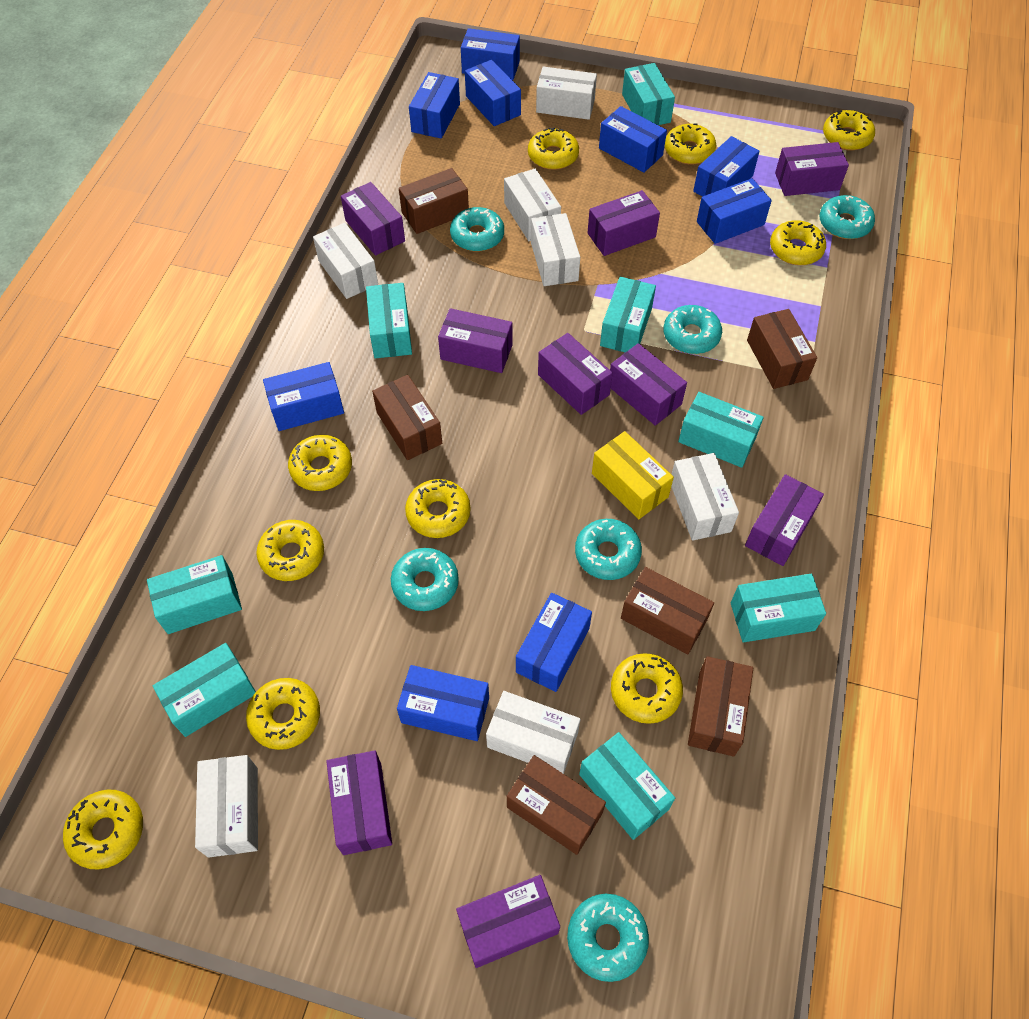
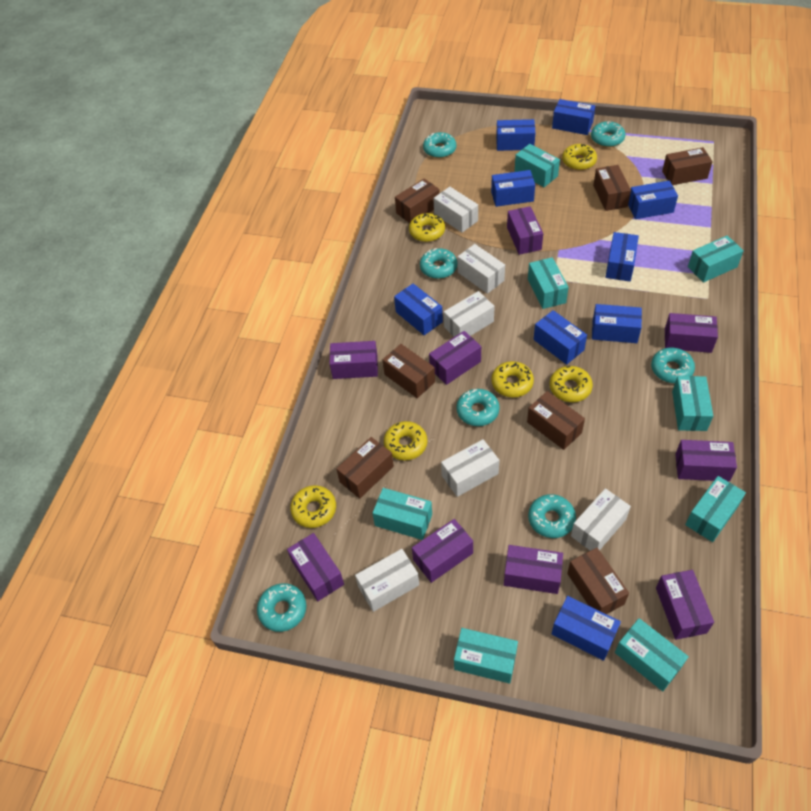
brown box: [372,375,442,460] [399,168,469,234] [507,755,606,855] [621,567,714,654] [688,656,753,757] [747,309,817,389] = 6 -> [336,437,394,499] [383,344,435,398] [395,178,440,223] [527,391,585,450] [567,548,629,614] [593,165,631,211] [662,147,713,185] = 7
turquoise donut: [391,548,459,611] [450,207,504,251] [567,894,649,982] [575,519,642,580] [663,305,722,354] [819,195,875,239] = 6 -> [257,583,306,632] [420,248,457,279] [423,132,456,158] [456,389,500,426] [528,494,576,538] [591,121,625,147] [651,347,695,383] = 7
white box: [195,755,258,858] [313,223,378,299] [486,691,581,774] [504,169,561,241] [531,213,580,286] [536,67,597,120] [671,453,739,541] = 7 -> [355,549,419,612] [434,187,478,233] [441,439,499,497] [444,291,495,337] [458,244,505,294] [571,488,631,551] = 6
yellow box: [592,431,674,519] = 1 -> none = 0
yellow donut: [63,789,143,870] [246,678,320,750] [256,520,324,581] [288,435,352,491] [405,479,471,538] [528,128,579,170] [611,653,683,724] [665,123,716,165] [770,220,826,265] [823,110,875,151] = 10 -> [290,485,336,528] [384,421,427,460] [409,213,445,242] [491,361,534,398] [550,366,593,402] [562,144,597,170] = 6

